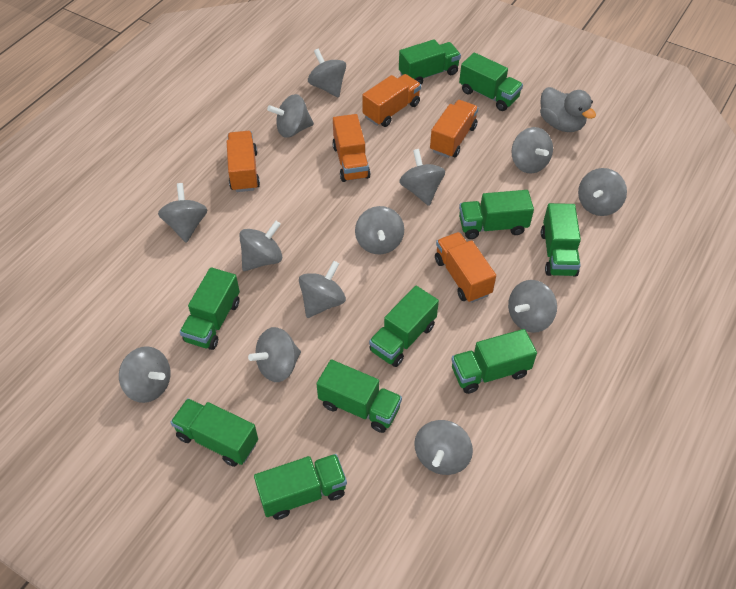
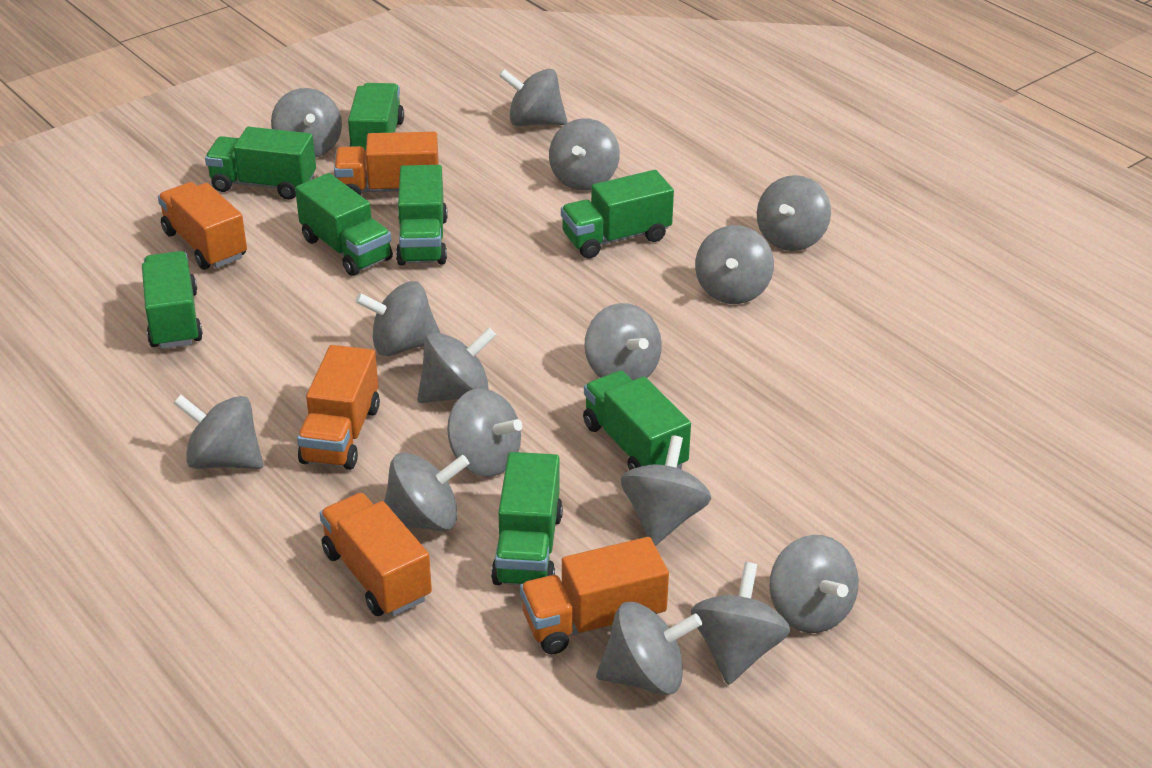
green truck: [170,398,258,467] [180,267,240,350] [254,454,347,520] [316,360,402,433] [369,286,439,367] [399,39,461,84] [451,329,537,394] [459,52,523,111] [459,190,534,239] [541,203,581,277] = 10 -> [142,251,203,349] [205,127,316,200] [295,173,393,276] [348,83,404,151] [396,165,448,265] [491,452,563,585] [561,170,674,259] [583,371,691,470] = 8
grey duck: [540,87,596,132] = 1 -> none = 0
grey spinning top: [119,346,171,403] [158,183,208,243] [239,221,282,271] [248,327,301,382] [267,94,314,138] [299,261,346,318] [308,48,346,98] [355,206,404,254] [399,149,445,206] [414,420,473,475] [508,280,557,333] [511,127,553,173] [578,168,627,216] = 13 -> [174,395,263,469] [271,88,342,158] [355,281,440,356] [384,452,469,531] [417,328,496,403] [447,388,522,477] [499,69,568,126] [549,118,620,191] [584,303,662,380] [596,602,702,695] [621,435,711,546] [691,562,790,685] [695,225,774,304] [757,175,831,251] [769,535,859,633] = 15

